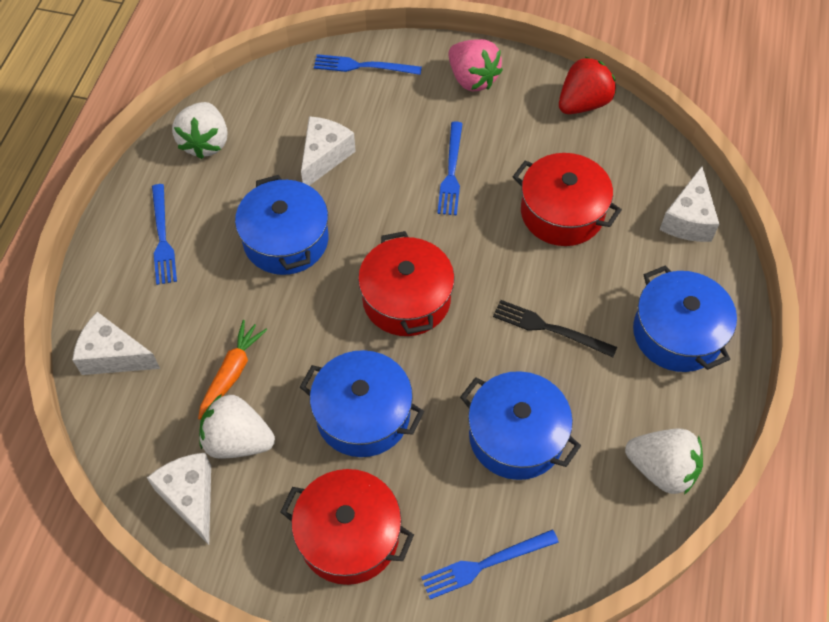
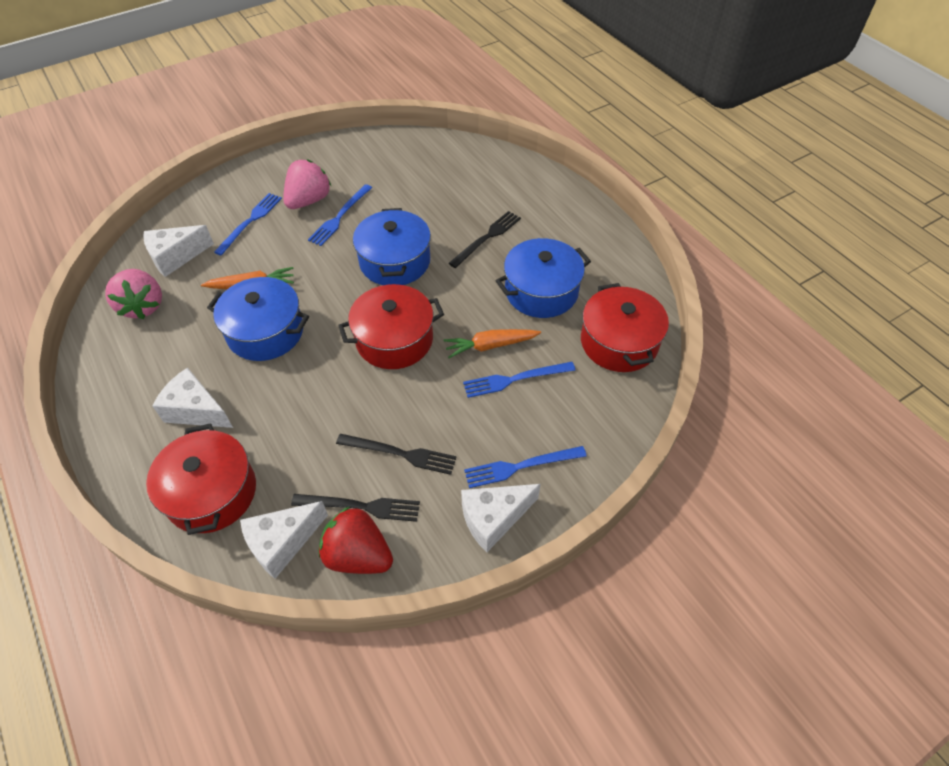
black fork: [493,300,617,357] = 1 -> [291,494,420,522] [336,434,456,475] [449,211,521,268] = 3
blue pot: [235,175,328,275] [300,350,424,457] [460,371,581,480] [633,265,737,372] = 4 -> [207,277,309,361] [353,208,431,285] [496,238,591,318] = 3
orange carrot: [198,320,267,420] = 1 -> [201,267,294,289] [444,329,541,358] = 2
pink strawberry: [448,39,503,91] = 1 -> [105,269,162,319] [283,159,331,209] = 2
white strawberry: [172,102,228,159] [199,394,275,459] [625,429,703,495] = 3 -> none = 0

